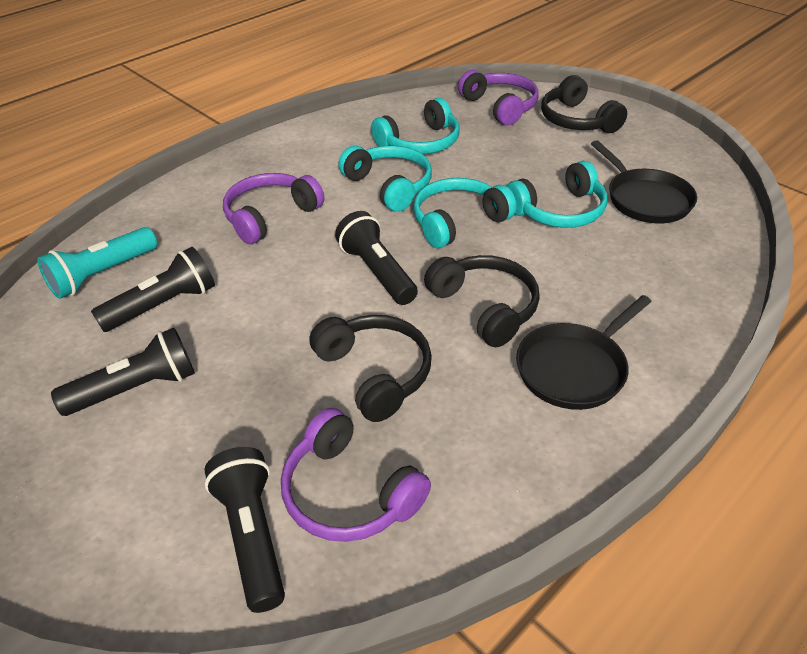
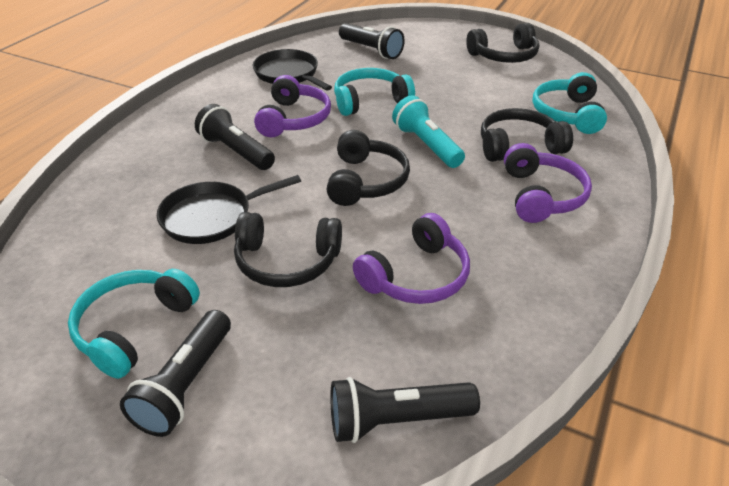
black headphones: [309,315,432,422] [424,255,540,347] [541,75,627,133] = 3 -> [234,212,342,287] [327,130,410,206] [466,23,539,63] [481,108,573,162] = 4
turquoise headphones: [339,145,432,212] [371,98,460,154] [413,178,517,248] [507,161,607,228] = 4 -> [68,269,200,379] [334,68,415,116] [533,72,607,134] = 3

